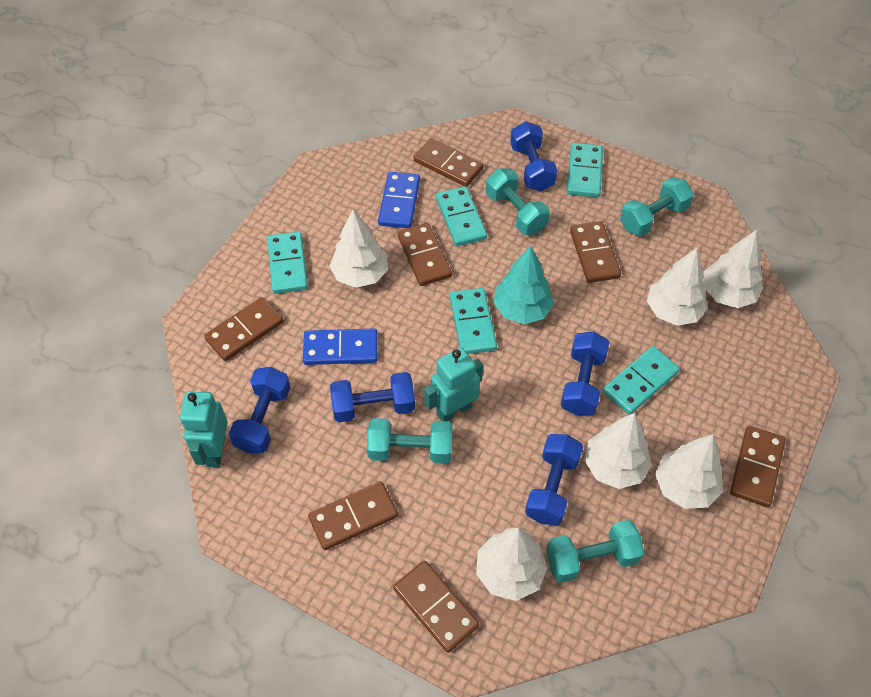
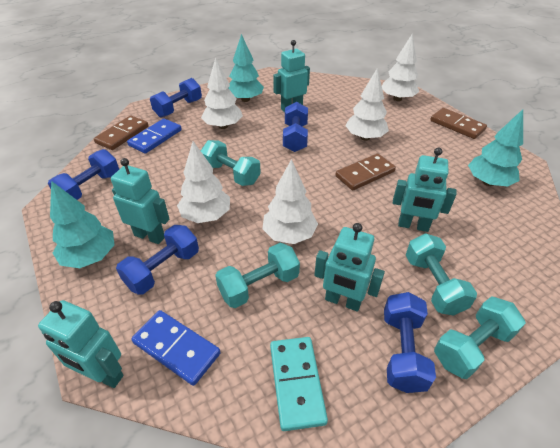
brown domino: [204,297,284,361] [308,481,398,550] [393,561,480,653] [397,223,452,286] [414,138,484,187] [570,221,621,283] [730,426,786,507] = 7 -> [94,116,149,150] [335,154,396,190] [430,108,487,139] = 3
turquoise domino: [267,232,308,294] [436,186,487,246] [450,288,497,354] [567,143,603,197] [603,346,680,415] = 5 -> [270,337,328,431] = 1
turquoise robot: [180,392,228,468] [424,347,483,421] = 2 -> [38,300,124,388] [111,158,169,244] [273,40,310,112] [315,223,385,312] [393,148,457,232] = 5
turquoise tree: [493,246,554,324] = 1 -> [50,181,114,268] [229,34,264,102] [468,109,523,187] = 3
white tree: [330,209,388,288] [476,528,547,601] [584,413,652,489] [647,248,708,326] [655,434,723,509] [704,230,763,308] = 6 -> [177,141,230,223] [201,57,243,129] [262,159,318,244] [345,67,389,141] [382,34,419,101] = 5

